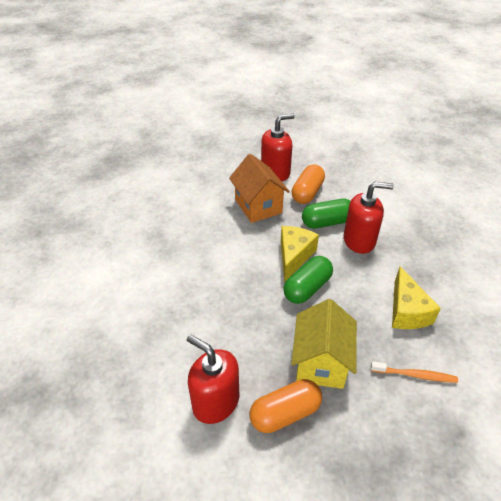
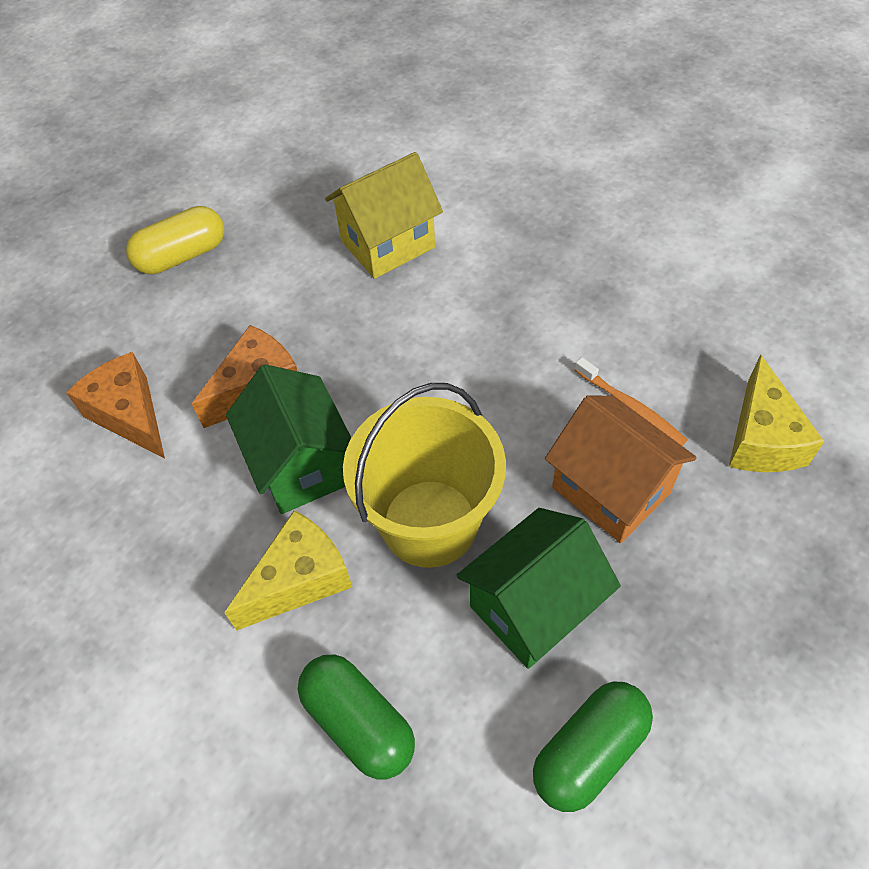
green house: none = 0 -> [226,364,352,514] [456,508,621,669] = 2
orange capsule: [250,379,322,433] [292,164,325,204] = 2 -> none = 0
orange cheese: none = 0 -> [66,352,165,459] [192,325,298,428] = 2
red soap dispenser: [187,334,239,424] [261,114,295,181] [344,182,394,254] = 3 -> none = 0
yellow bucket: none = 0 -> [343,383,506,568] = 1
yellow capsule: none = 0 -> [126,206,224,274] = 1

